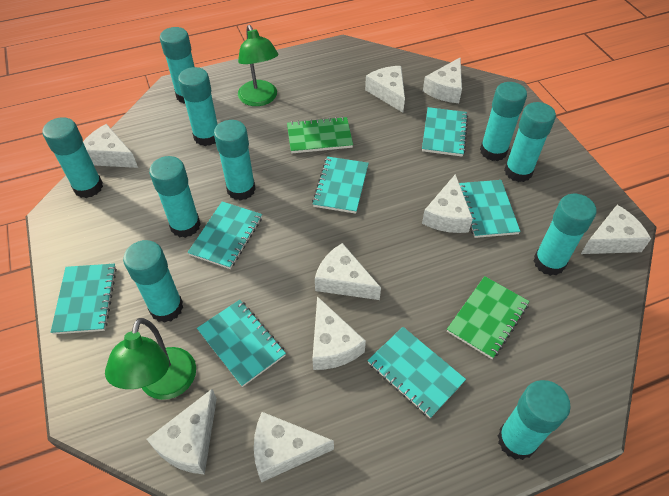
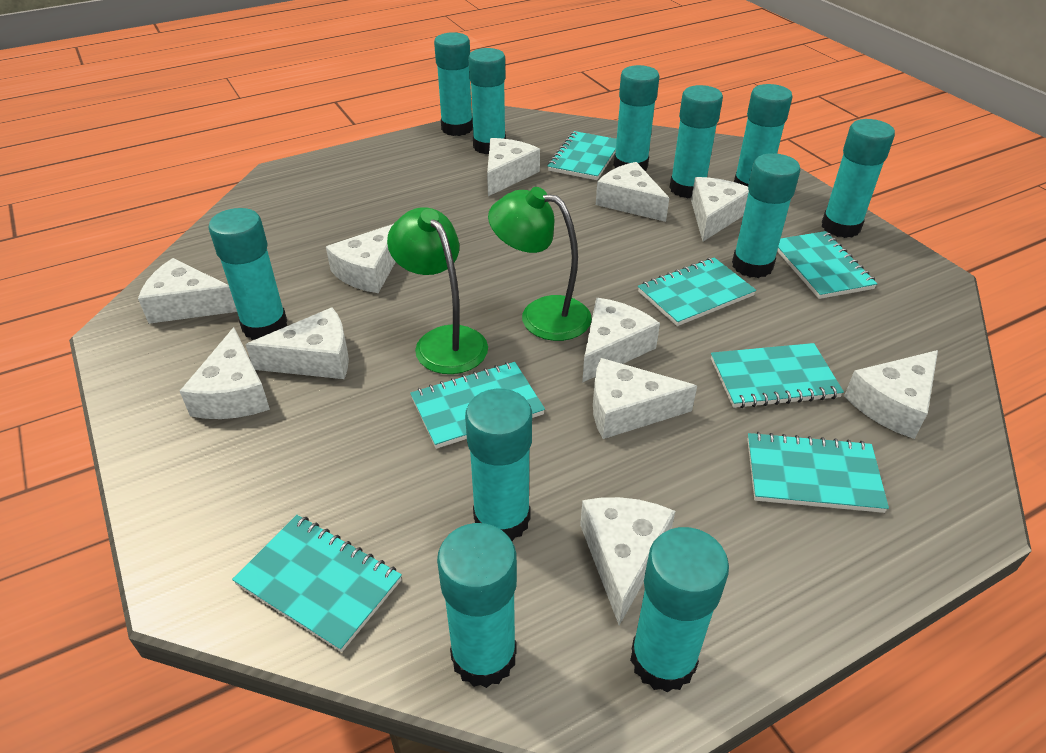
green notebook: [287,117,353,154] [447,276,530,359] = 2 -> none = 0
turquoise glue stick: [42,117,103,198] [123,240,183,323] [149,156,201,238] [160,27,195,104] [178,67,218,146] [214,120,256,201] [480,82,527,161] [498,380,571,460] [504,102,556,182] [533,194,597,276] = 10 -> [208,208,287,340] [434,32,473,136] [437,523,517,688] [465,389,532,541] [468,48,506,154] [614,65,660,171] [630,527,729,693] [670,85,723,199] [732,153,800,278] [734,84,792,187] [821,119,895,238] = 11
white cheese: [83,124,138,168] [147,389,217,475] [254,412,334,483] [312,296,366,370] [315,243,381,300] [365,66,405,113] [422,174,473,233] [423,57,462,103] [581,205,651,254] = 9 -> [138,258,237,324] [180,327,270,419] [246,307,349,379] [326,224,395,293] [487,138,540,196] [580,497,675,625] [582,298,660,383] [593,358,697,439] [596,162,669,222] [691,177,749,242] [844,350,938,439] = 11

